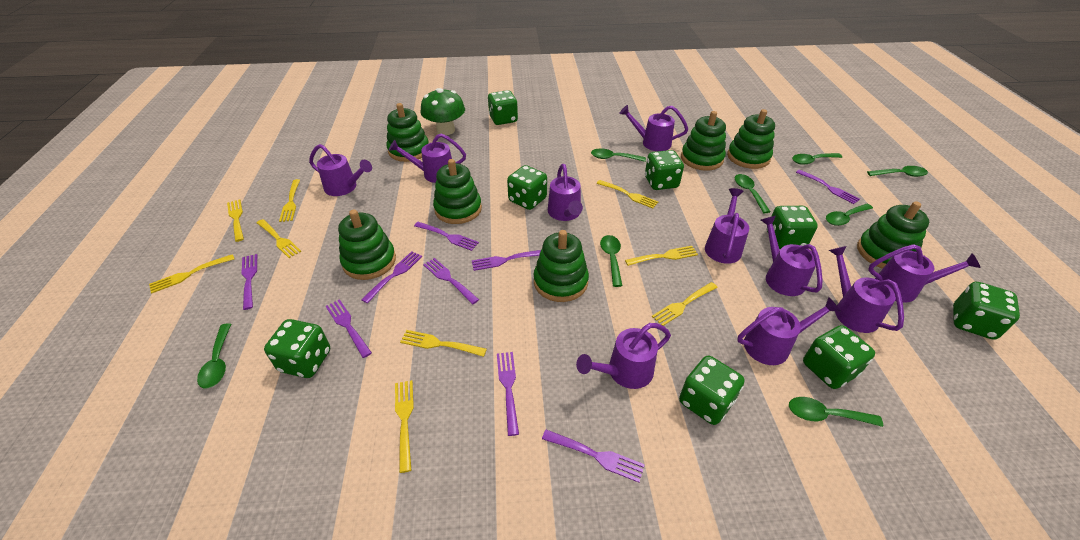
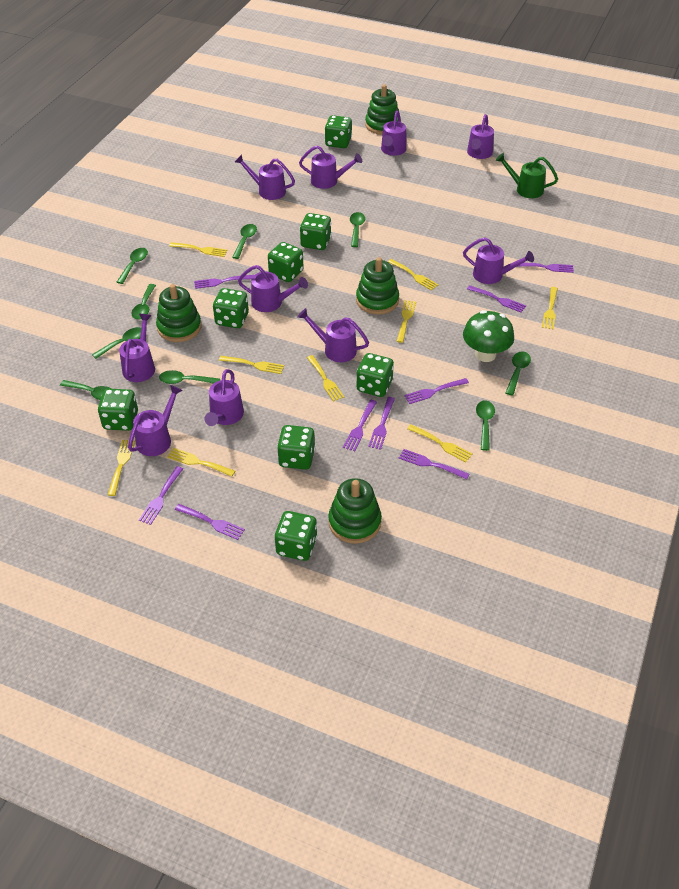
green spoon: [197,323,231,388] [591,148,646,162] [600,235,623,287] [735,174,771,213] [789,397,883,427] [792,153,843,165] [826,204,873,226] [867,166,928,177] = 8 -> [60,380,111,400] [92,327,141,359] [117,248,148,284] [131,284,156,320] [159,370,220,384] [232,224,257,259] [350,212,365,247] [476,400,495,451] [506,351,531,395] = 9
green stacking toy: [338,210,396,280] [386,103,428,162] [433,159,482,224] [533,230,589,302] [681,111,726,171] [727,109,775,169] [857,201,929,269] = 7 -> [156,284,201,342] [328,478,382,544] [356,257,399,314] [365,84,399,135] = 4
green watering can: none = 0 -> [495,153,558,198] = 1

